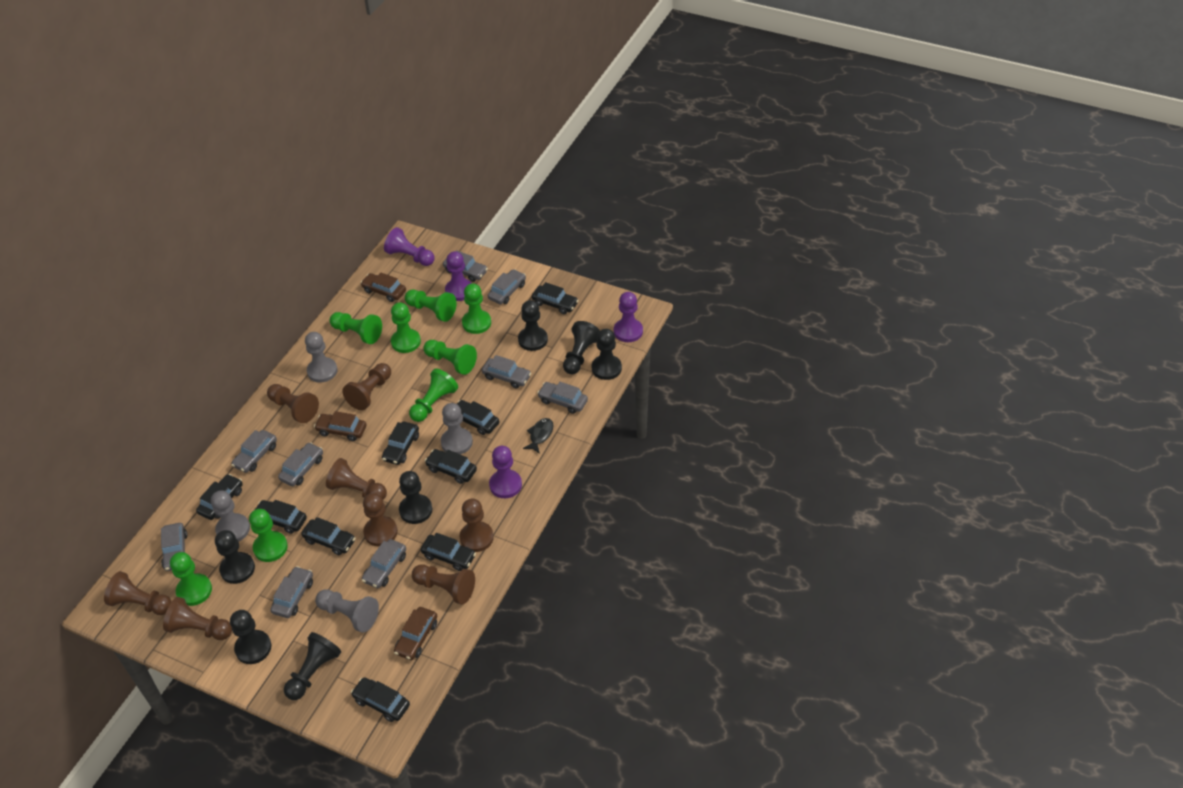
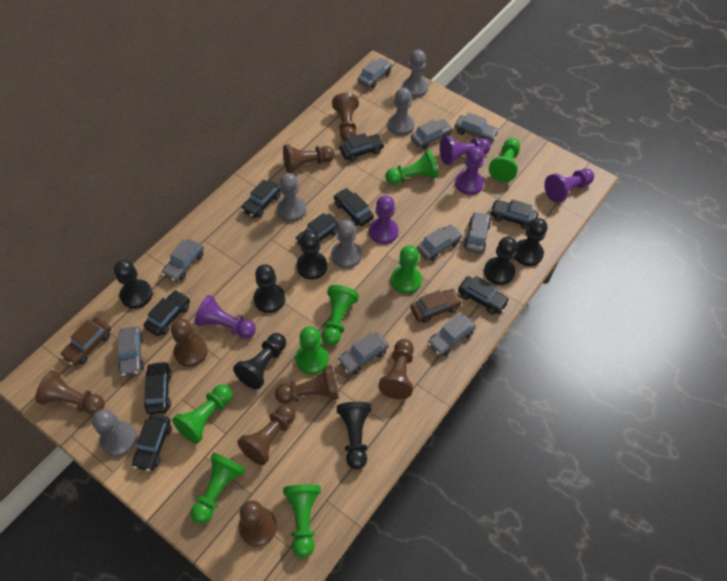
black fish: [523,418,553,454] = 1 -> none = 0
brown car: [314,411,366,441] [361,273,406,302] [394,607,437,660] = 3 -> [60,318,111,366] [410,289,462,323] = 2
grey pawn: [211,491,250,542] [305,332,338,383] [315,589,379,633] [441,403,473,454] = 4 -> [92,409,137,457] [277,173,306,222] [331,220,362,268] [388,88,414,136] [402,50,428,98] = 5
purple pawn: [384,227,435,266] [445,251,472,301] [489,446,522,498] [614,292,643,342] = 4 -> [194,295,256,339] [369,196,399,244] [440,136,491,165] [455,147,484,195] [544,169,594,203] = 5

